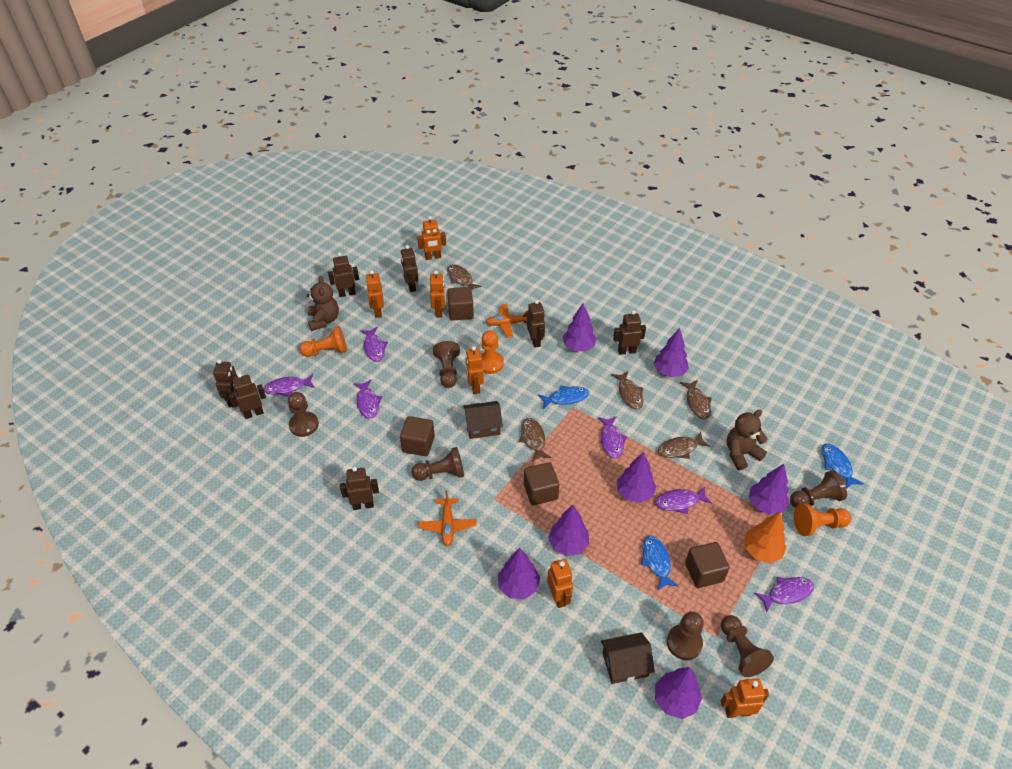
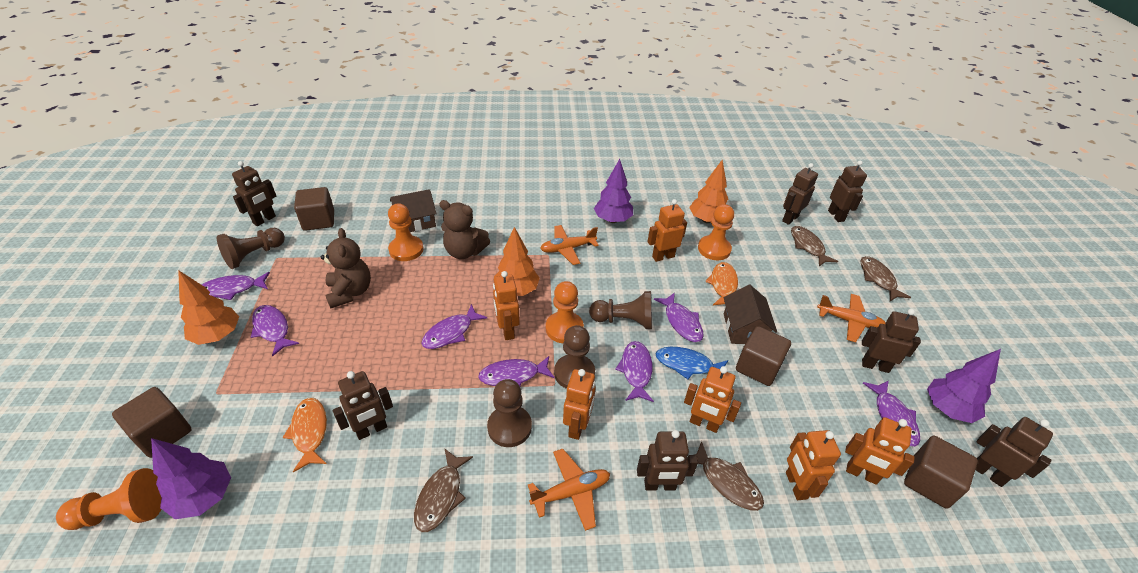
blue fish: [538,385,589,409] [641,536,678,590] [822,444,864,489] = 3 -> [656,347,728,379] = 1
brown fish: [447,264,482,289] [519,418,551,462] [611,371,643,409] [658,432,710,459] [680,380,712,419] = 5 -> [414,448,473,532] [687,441,764,511] [791,226,838,266] [860,256,911,301] = 4
brown pawn: [288,392,319,437] [411,447,464,481] [433,341,460,388] [667,611,704,660] [721,615,774,677] [790,470,847,508] = 6 -> [217,228,285,269] [487,379,532,447] [554,325,595,389] [589,291,652,329] = 4
orange fish: none = 0 -> [283,398,327,472] [705,262,738,305] = 2
orange pawn: [299,326,347,357] [481,330,504,374] [794,503,851,536] = 3 -> [56,468,161,530] [388,204,424,261] [546,281,584,343] [698,204,734,260] = 4
orange plane: [418,490,477,547] [486,304,528,338] = 2 -> [528,449,610,531] [540,225,599,265] [817,294,886,342] = 3
orange tree: [744,511,786,563] = 1 -> [178,270,239,345] [494,227,540,296] [689,160,728,223] = 3
purple fish: [263,374,315,397] [353,379,382,419] [360,327,388,362] [598,416,627,459] [655,486,712,514] [754,577,814,613] = 6 -> [202,272,270,300] [251,305,299,357] [421,304,487,349] [478,356,555,386] [615,341,654,402] [654,292,704,342] [863,381,920,447] = 7
purple tree: [498,548,540,599] [548,505,589,556] [563,303,596,351] [617,452,656,503] [654,328,689,377] [655,667,702,719] [749,464,790,515] = 7 -> [151,438,231,519] [594,159,633,223] [927,349,1001,423] = 3

